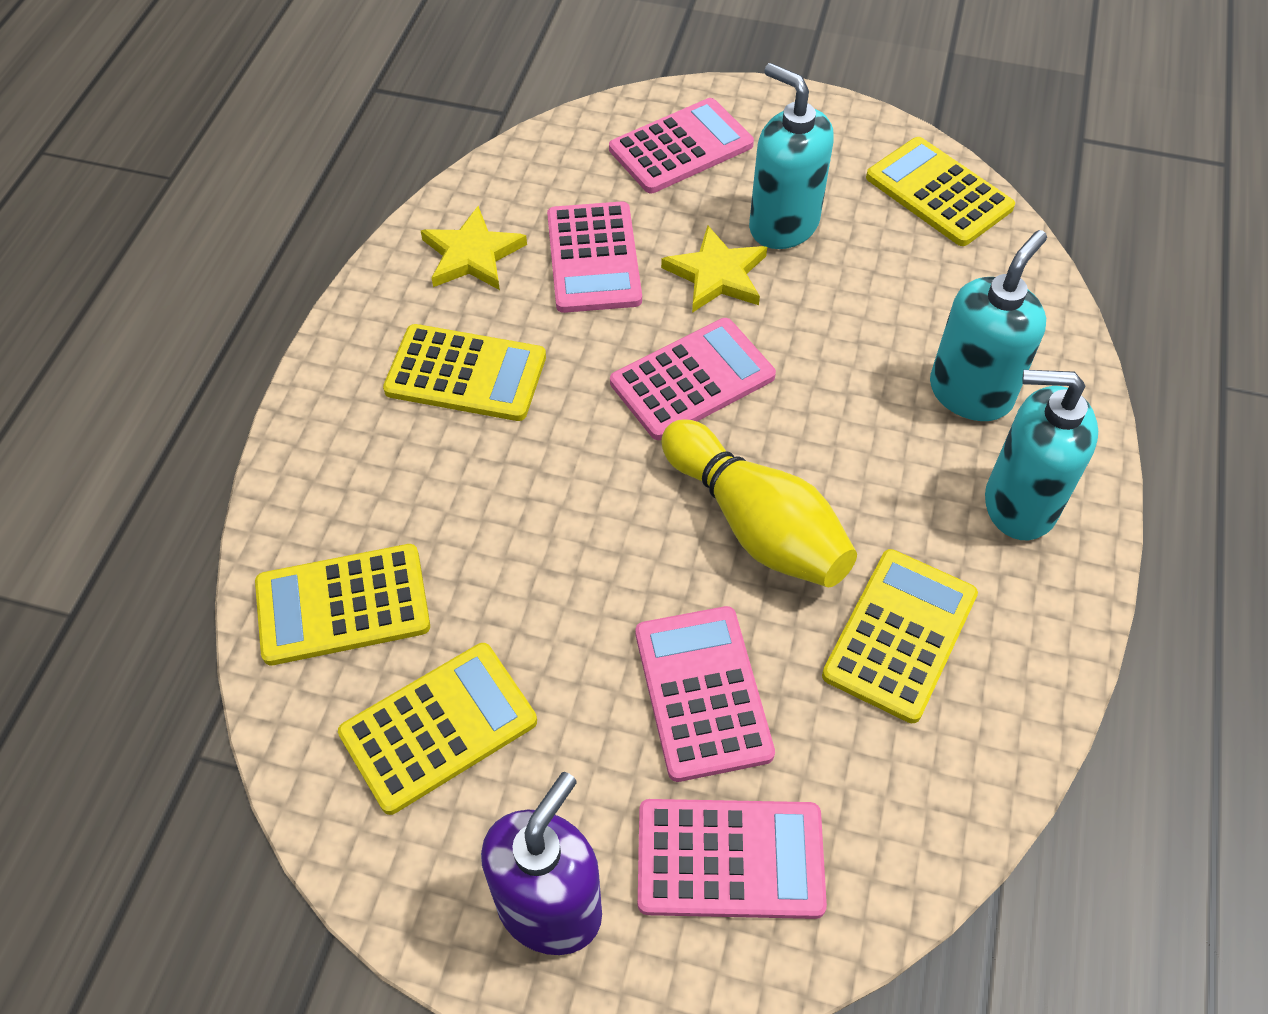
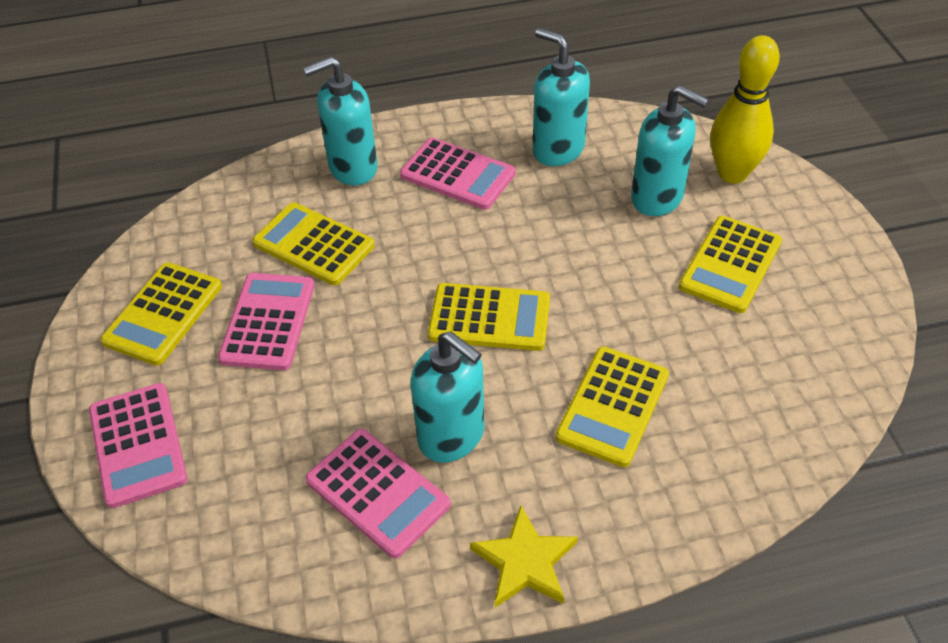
pink calculator: [547,201,642,313] [609,98,754,193] [610,318,776,440] [636,606,775,782] [638,799,827,919] = 5 -> [89,383,188,508] [218,273,315,370] [305,429,451,559] [400,137,516,210] = 4
purple soap dispenser: [481,772,602,955] = 1 -> none = 0
turquoise soap dispenser: [749,63,834,249] [930,230,1047,421] [985,370,1098,540] = 3 -> [303,56,378,185] [411,331,484,463] [533,28,590,166] [631,85,709,216] = 4
yellow star: [421,206,527,290] [661,225,767,313] = 2 -> [470,505,578,608] = 1

